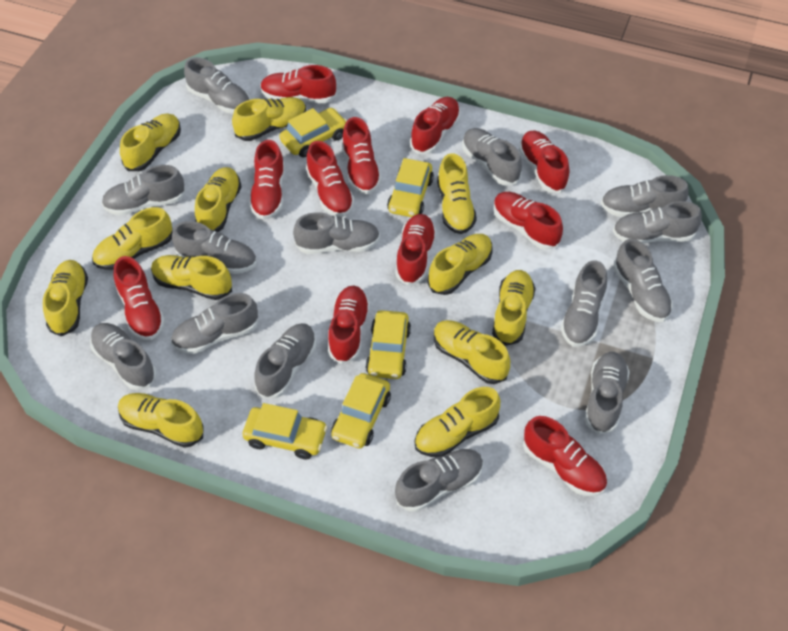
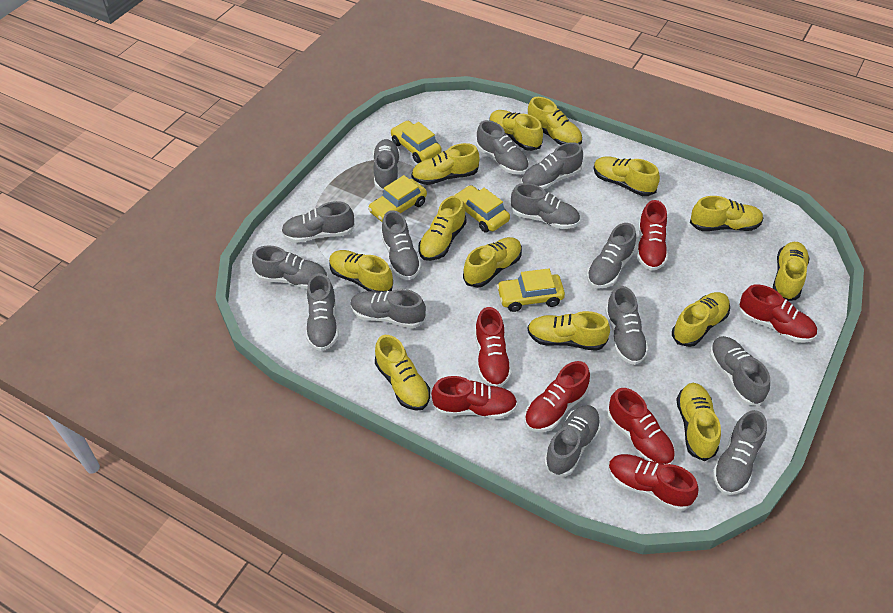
red shoe: [114,256,165,340] [249,140,285,220] [260,65,337,103] [306,141,355,217] [328,286,370,364] [342,117,382,194] [395,214,436,286] [410,97,460,154] [493,192,563,250] [519,130,570,193] [523,416,607,496] = 11 -> [431,376,518,419] [475,307,512,387] [525,361,590,432] [607,388,675,464] [608,454,698,511] [637,200,668,271] [739,284,817,343] = 7
yellow car: [243,403,328,459] [280,108,347,157] [331,373,391,449] [366,310,411,379] [387,158,434,217] = 5 -> [368,175,427,222] [391,121,442,163] [453,185,510,233] [497,268,565,312] = 4
yellow shoe: [43,260,88,336] [92,207,173,270] [118,393,204,448] [120,113,181,171] [151,255,232,300] [195,167,241,232] [232,97,306,141] [415,387,500,457] [427,234,493,295] [434,320,510,384] [437,153,477,234] [492,270,536,346] = 12 -> [329,250,393,293] [375,335,430,411] [411,143,479,185] [418,196,467,261] [463,237,522,288] [489,110,543,151] [527,311,610,351] [528,97,582,145] [593,156,660,196] [672,292,730,347] [676,383,721,461] [690,196,763,231] [773,242,810,301] = 13

